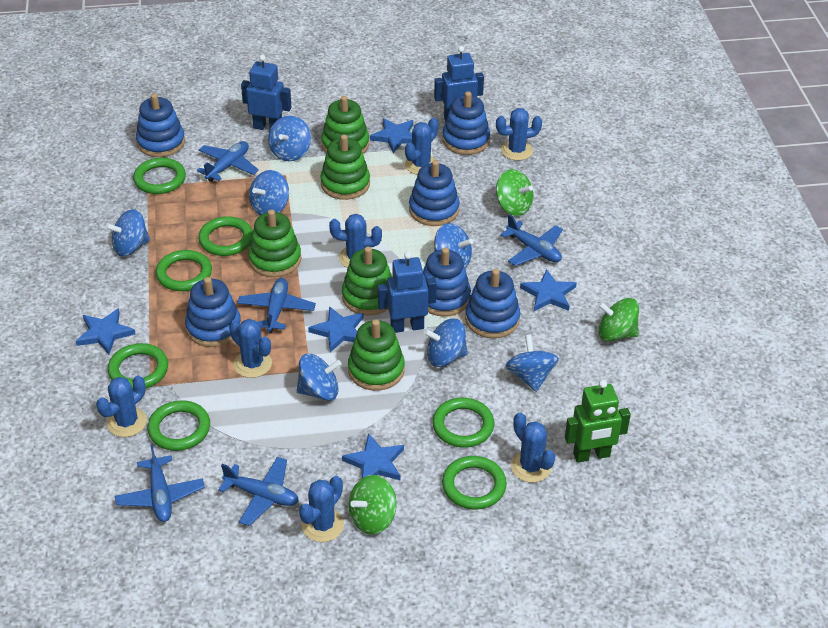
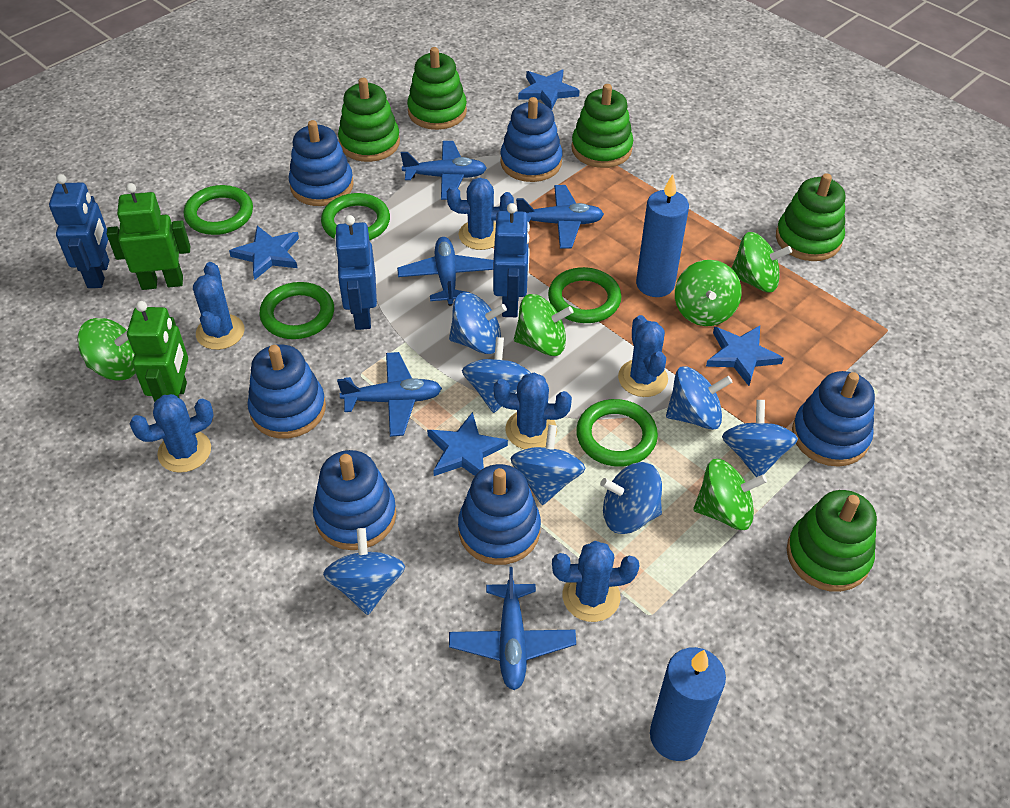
blue cactus: [96,376,147,437] [229,319,272,378] [299,476,344,542] [329,214,382,268] [405,118,438,175] [496,108,542,161] [511,413,555,483] = 7 -> [130,394,214,473] [193,262,245,350] [447,178,514,250] [494,372,572,449] [552,541,640,622] [618,315,668,397] = 6
blue candle: none = 0 -> [636,174,689,297] [650,647,726,761] = 2
blue star: [76,308,135,354] [308,306,364,352] [342,433,404,481] [370,118,413,153] [520,269,577,311] = 5 -> [229,226,299,280] [427,412,508,476] [518,70,580,110] [706,326,784,386] = 4
green ring: [108,343,168,390] [133,158,186,194] [147,400,210,451] [156,250,212,291] [198,216,253,256] [432,398,494,448] [442,456,507,510] = 7 -> [184,185,253,235] [259,282,334,339] [321,193,390,241] [548,267,621,323] [576,399,658,467] = 5
green robot: [565,380,631,463] = 1 -> [107,183,190,290] [127,301,188,402] = 2
green spinning top: [349,475,397,535] [496,169,533,216] [598,298,639,342] = 3 -> [77,318,136,380] [514,294,573,356] [675,260,742,326] [693,459,767,530] [732,232,792,292] = 5

